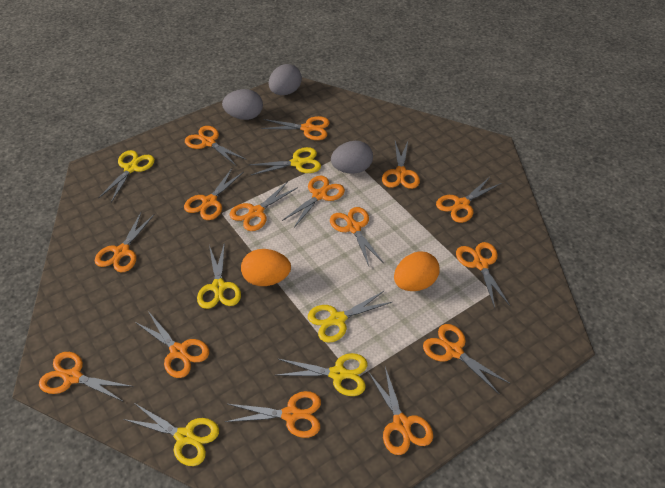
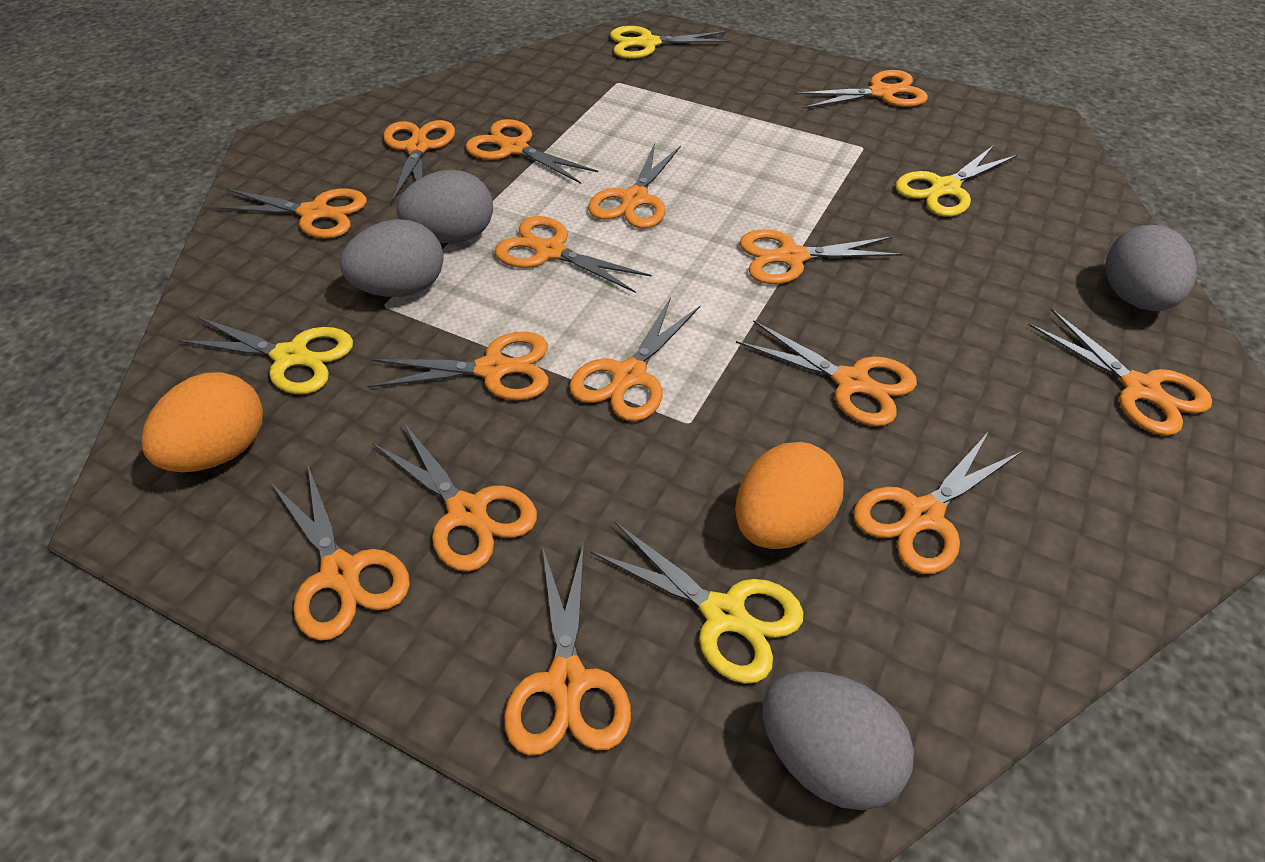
grey egg: [222,89,263,120] [269,64,302,95] [331,141,373,173] = 3 -> [340,219,444,297] [397,170,493,243] [762,671,914,810] [1106,225,1197,311] = 4
yellow scissors: [98,150,155,203] [123,403,219,466] [197,242,241,309] [249,147,321,175] [276,353,368,396] [308,290,392,343] = 6 -> [177,316,353,394] [590,522,804,684] [610,26,731,59] [896,145,1018,217] = 4

